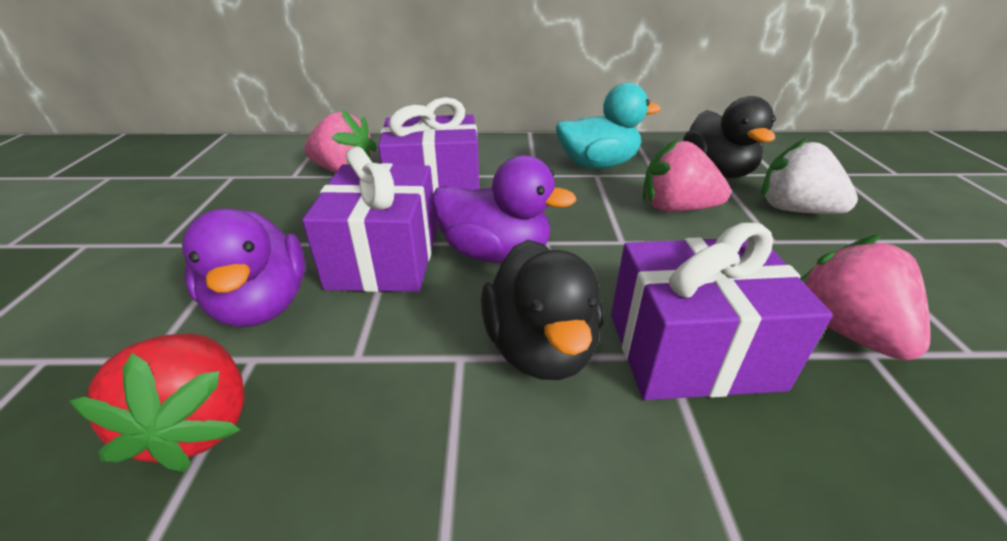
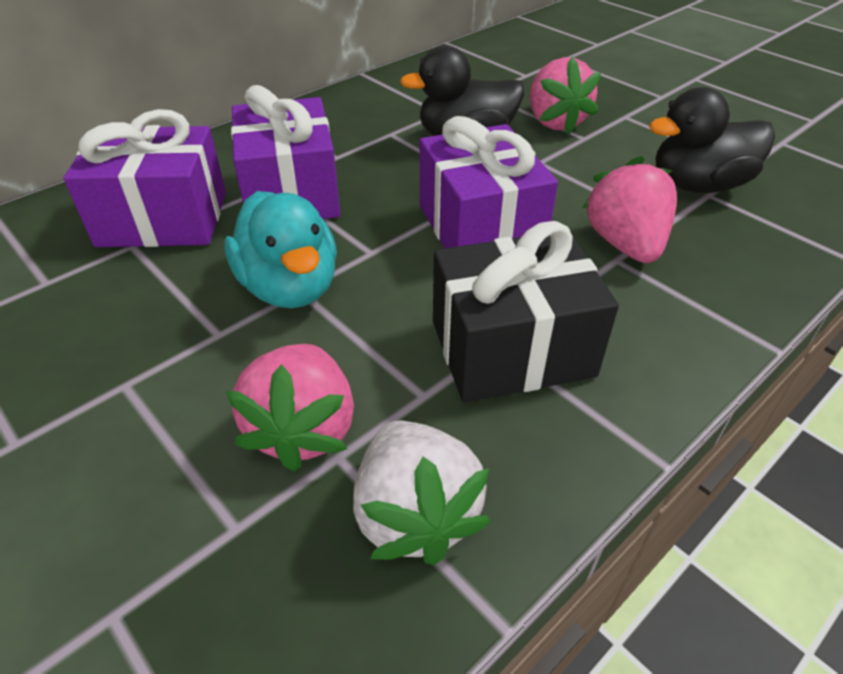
black gift: none = 0 -> [433,221,619,402] = 1
purple duck: [182,209,305,327] [431,155,577,263] = 2 -> none = 0
red strawberry: [70,333,245,472] = 1 -> none = 0

